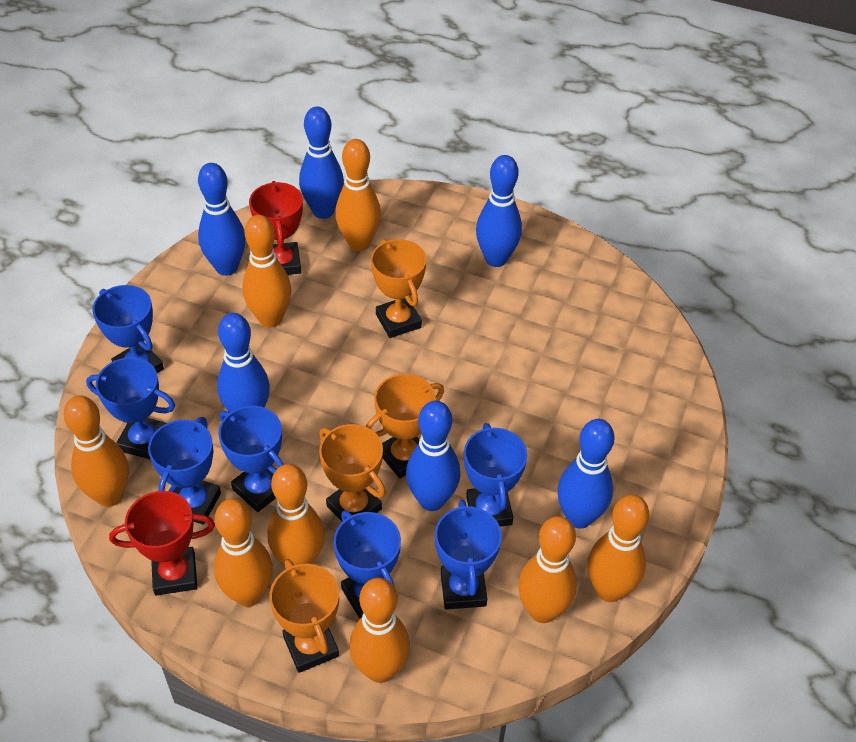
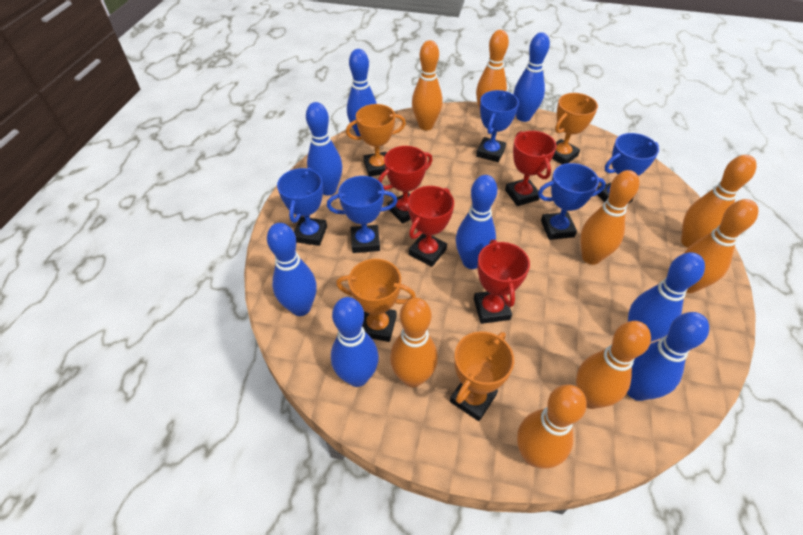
blue bowling pin: [198,163,246,276] [217,313,270,412] [299,106,344,219] [406,401,460,511] [476,155,522,267] [557,419,615,529] = 6 -> [267,223,317,316] [306,102,342,196] [331,297,379,387] [347,49,377,136] [456,175,497,269] [513,32,550,122] [627,312,709,401] [628,252,705,342] = 8
blue trophy: [86,357,175,460] [93,285,164,373] [148,417,221,525] [218,406,284,512] [333,510,401,619] [435,500,502,609] [464,423,527,527] = 7 -> [277,168,327,246] [327,176,397,253] [476,90,519,162] [538,163,606,240] [597,133,659,203] = 5
red trophy: [109,491,215,596] [249,181,303,275] = 2 -> [378,146,432,224] [408,186,454,267] [474,239,530,324] [505,131,556,206] = 4

